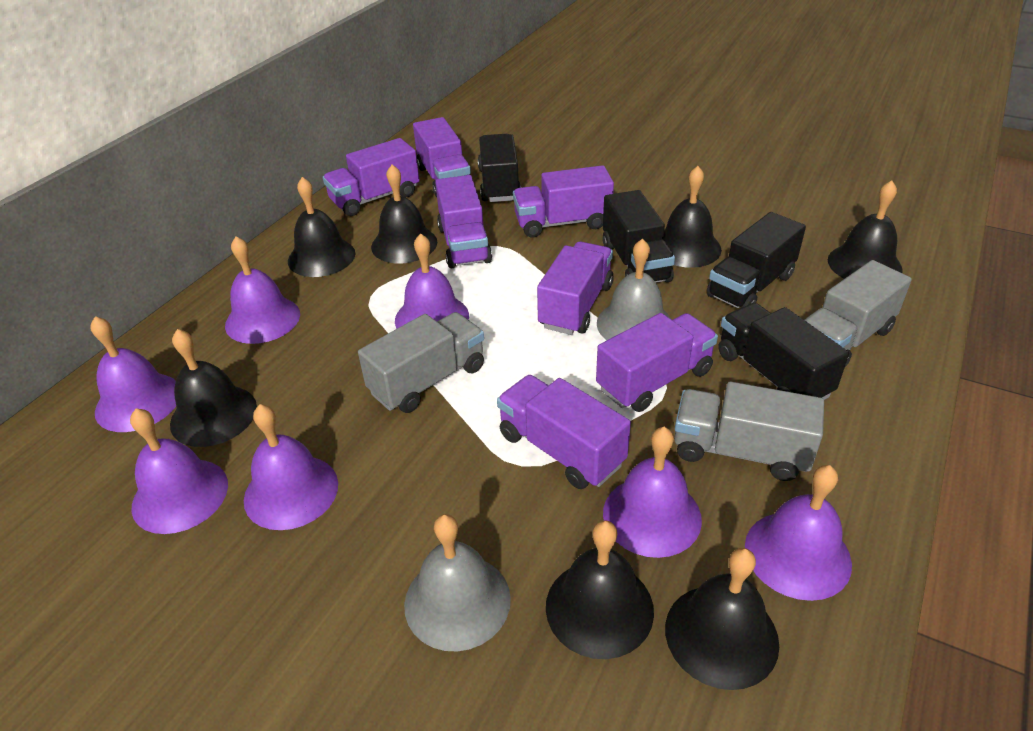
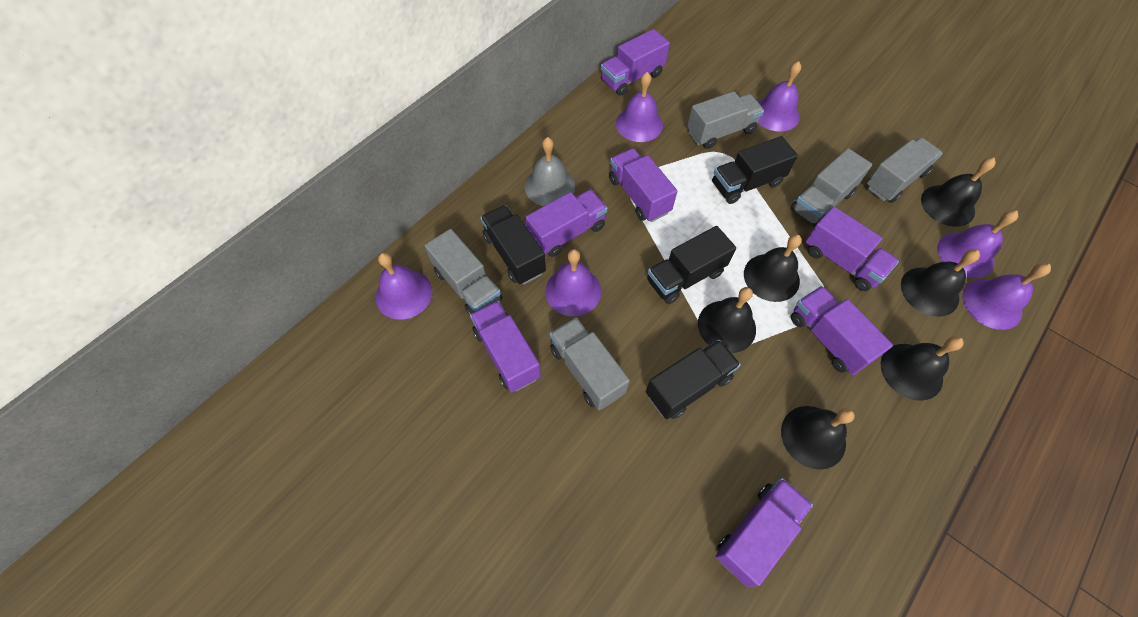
black bell: [170,329,257,447] [288,177,355,277] [371,165,437,263] [546,520,654,659] [663,166,722,268] [665,548,779,690] [828,180,903,279] = 7 -> [698,287,756,353] [744,234,802,302] [781,406,855,470] [881,336,964,400] [901,249,980,317] [921,157,996,227] = 6
grey bell: [404,514,511,651] [597,238,672,340] = 2 -> [525,137,575,206] = 1
grey truck: [358,312,484,413] [674,381,824,481] [805,260,912,367] = 3 -> [425,229,502,315] [550,317,630,410] [687,91,764,149] [791,148,872,226] [866,138,943,203] = 5
purple bell: [90,316,176,432] [130,408,228,534] [225,236,300,344] [244,404,338,530] [395,233,469,329] [603,427,702,558] [745,465,852,601] = 7 -> [376,253,432,320] [545,249,601,316] [616,72,663,142] [758,61,801,132] [938,210,1018,278] [962,263,1051,330] = 6

